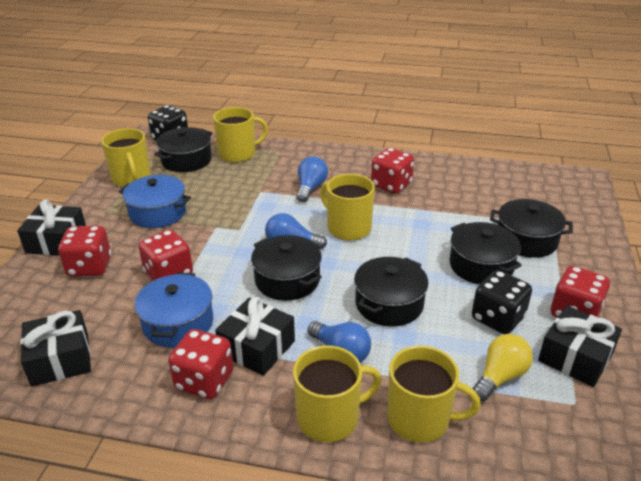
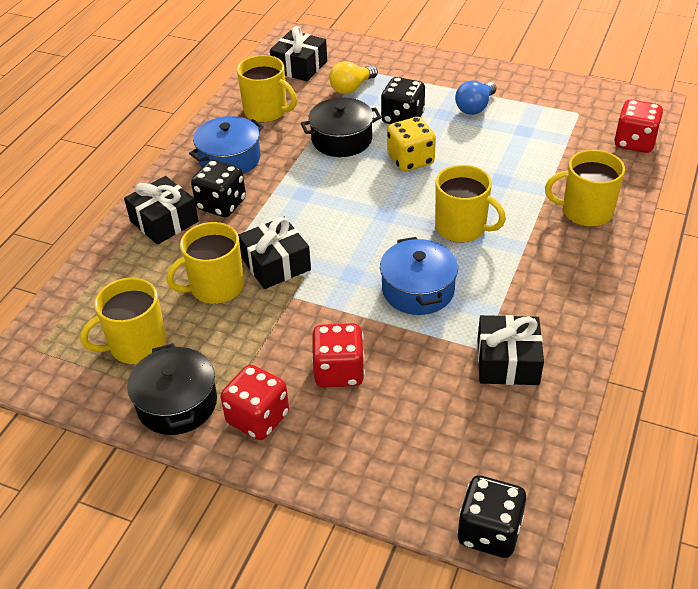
black dice: [148,105,188,141] [472,270,532,334] = 2 -> [191,160,246,217] [381,77,425,124] [457,476,526,558] = 3
black pot: [154,127,212,172] [251,235,322,301] [354,257,428,327] [450,222,522,285] [490,199,573,258] = 5 -> [127,343,217,435] [301,98,381,157] = 2
blue light bulb: [265,213,327,249] [296,156,328,202] [308,321,371,363] = 3 -> [455,81,497,115] = 1
red dice: [58,226,111,277] [138,230,193,281] [168,329,233,399] [371,148,414,194] [551,266,610,318] = 5 -> [221,365,289,440] [312,323,365,388] [614,100,663,153] = 3
yellow dice: none = 0 -> [387,117,436,172] = 1

